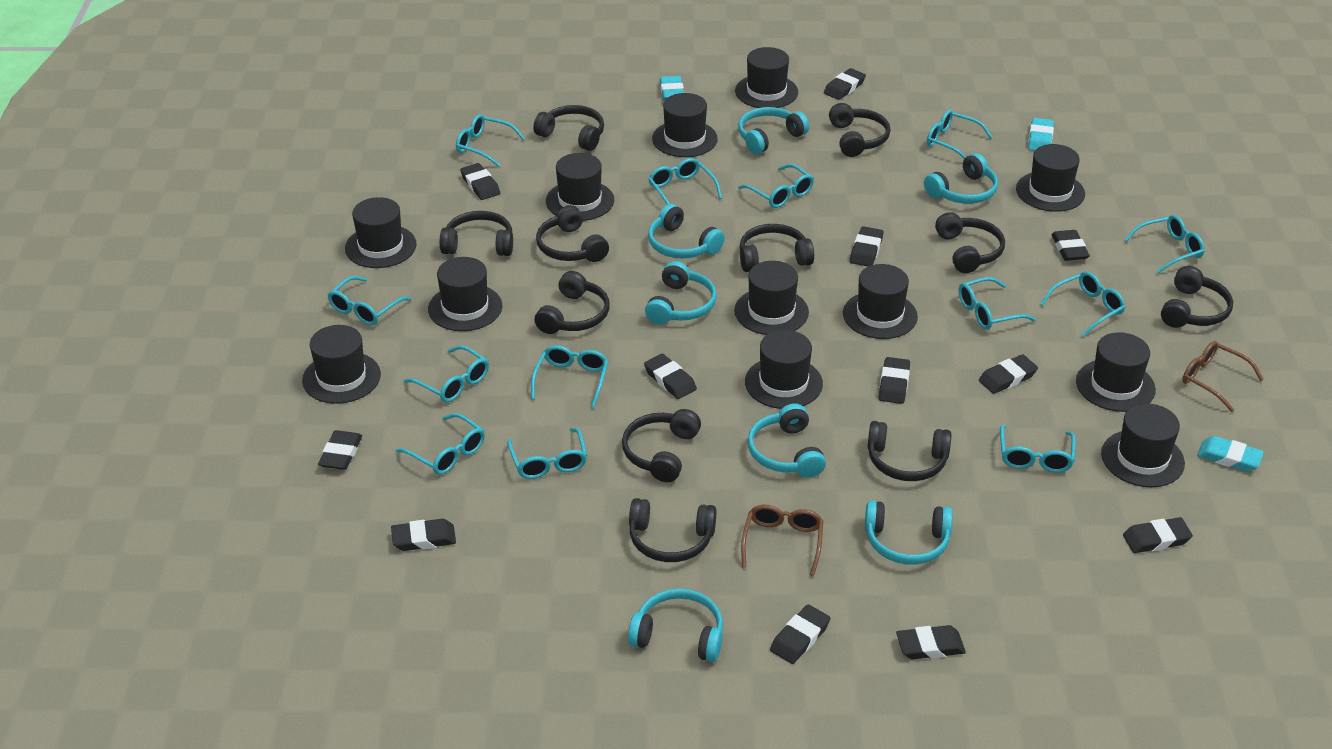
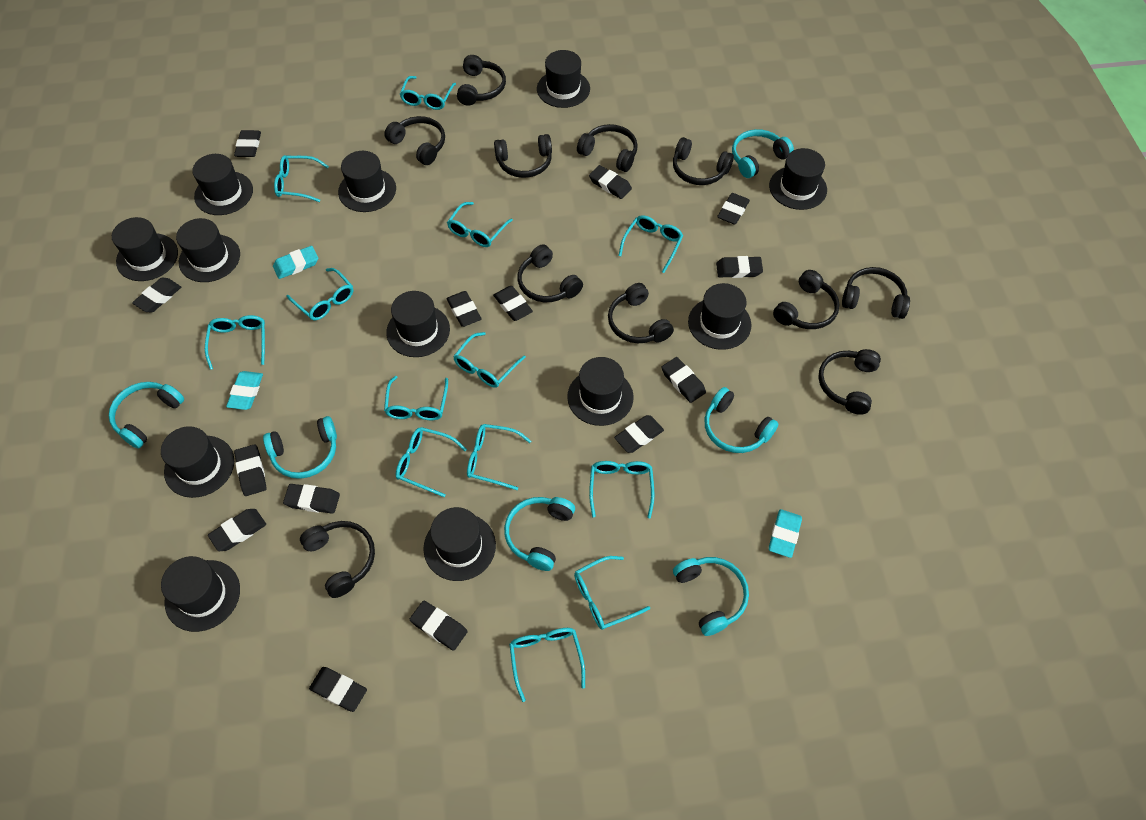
black eraser: [318,430,362,470] [391,519,456,551] [460,163,500,200] [644,353,697,399] [770,604,831,664] [824,68,866,100] [850,226,883,267] [879,357,910,404] [896,625,966,660] [979,354,1038,394] [1051,230,1090,261] [1123,517,1193,553] = 12 -> [132,278,181,312] [208,509,266,551] [234,130,261,157] [234,444,267,496] [283,484,340,514] [309,667,367,712] [410,601,468,651] [447,291,481,327] [493,286,533,321] [589,165,632,199] [614,415,664,453] [661,357,706,403] [716,256,763,278] [717,193,750,225] = 14
brown glasses: [741,505,823,576] [1182,341,1264,412] = 2 -> none = 0
turquoise headphones: [628,589,723,662] [645,261,717,325] [648,204,725,259] [738,107,809,154] [747,403,826,478] [865,501,953,565] [924,153,998,204] = 7 -> [109,382,184,449] [263,416,337,479] [504,497,575,571] [673,557,749,636] [704,387,778,453] [732,129,794,178] = 6

